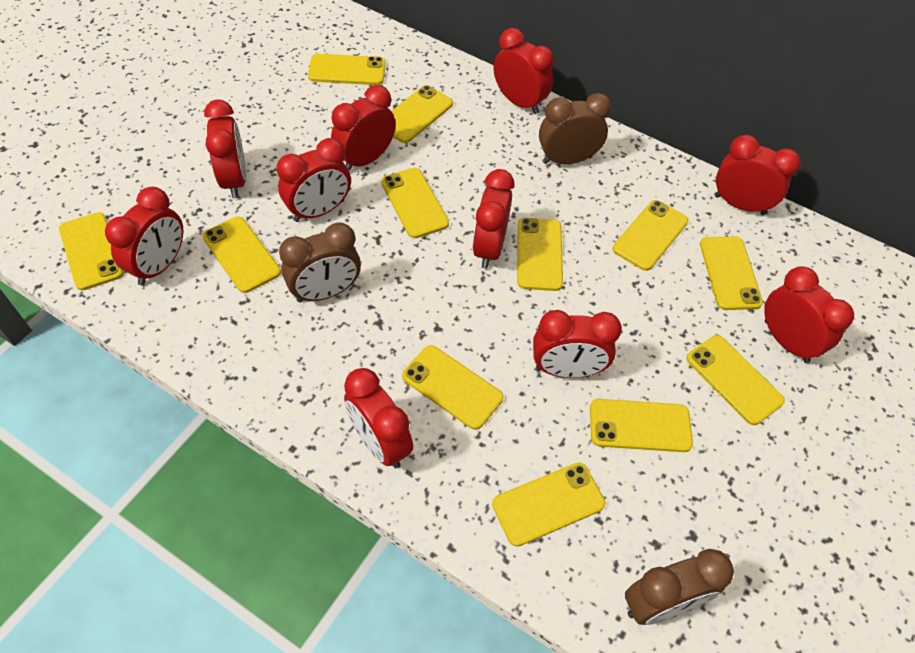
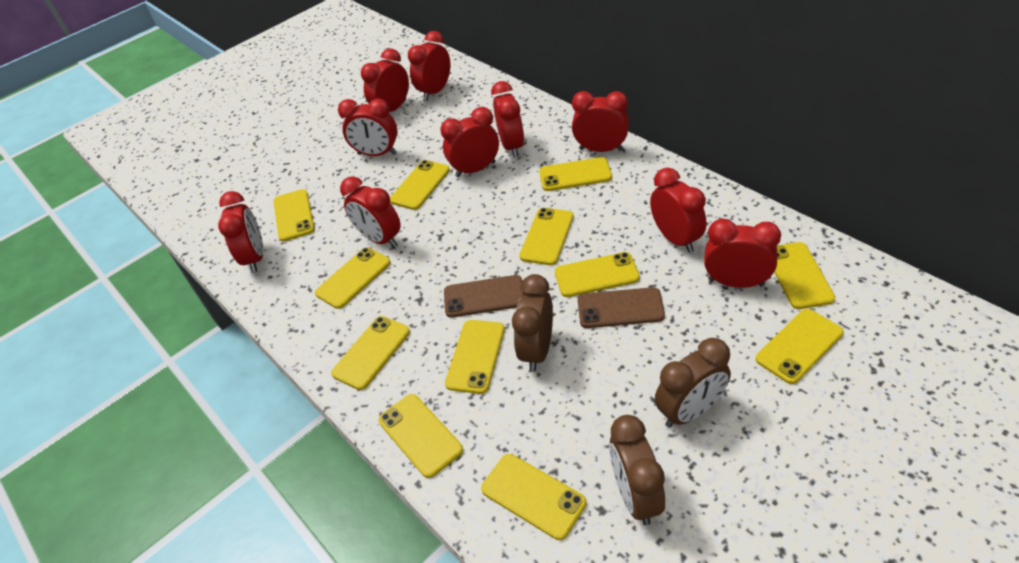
brown phone: none = 0 -> [444,275,523,318] [578,287,665,328] = 2

